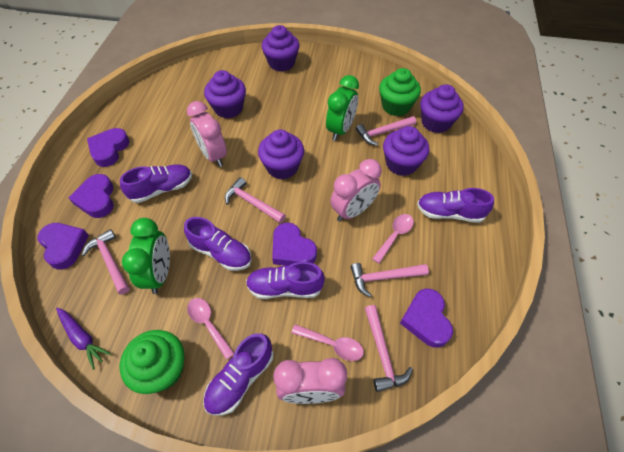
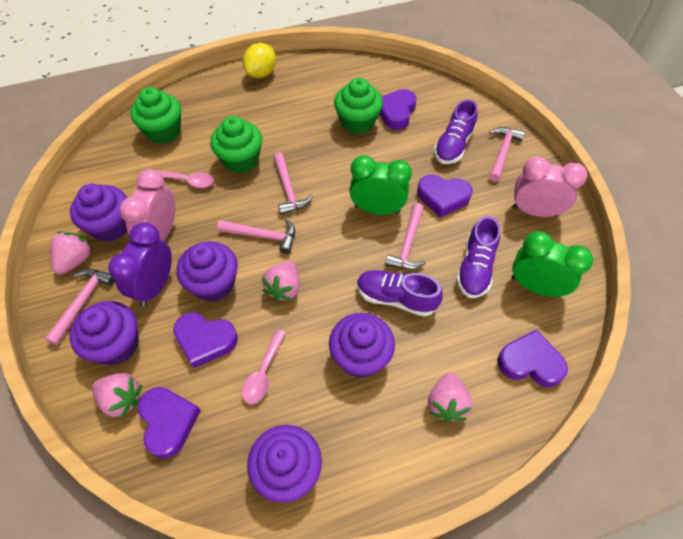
green cupcake: [120,330,184,394] [379,68,421,116] = 2 -> [130,87,181,144] [210,116,262,173] [334,78,383,134] = 3
pink clock: [187,101,227,167] [273,358,347,404] [331,159,382,222] = 3 -> [120,169,175,241] [512,157,587,217] = 2
pink spoon: [187,298,234,360] [291,324,364,361] [372,214,414,264] = 3 -> [157,171,214,188] [242,329,286,404] = 2
pink strawberry: none = 0 -> [50,232,93,275] [92,373,142,418] [262,261,300,302] [428,372,472,423] = 4
purple carrot: [56,308,111,370] = 1 -> none = 0
purple clock: none = 0 -> [108,222,172,307] = 1
purple shoe: [120,164,192,203] [184,217,252,271] [203,333,273,416] [246,262,325,299] [417,188,494,223] = 5 -> [357,270,443,317] [434,99,478,164] [456,216,500,298] = 3
yellow lemon: none = 0 -> [243,43,276,78] = 1

